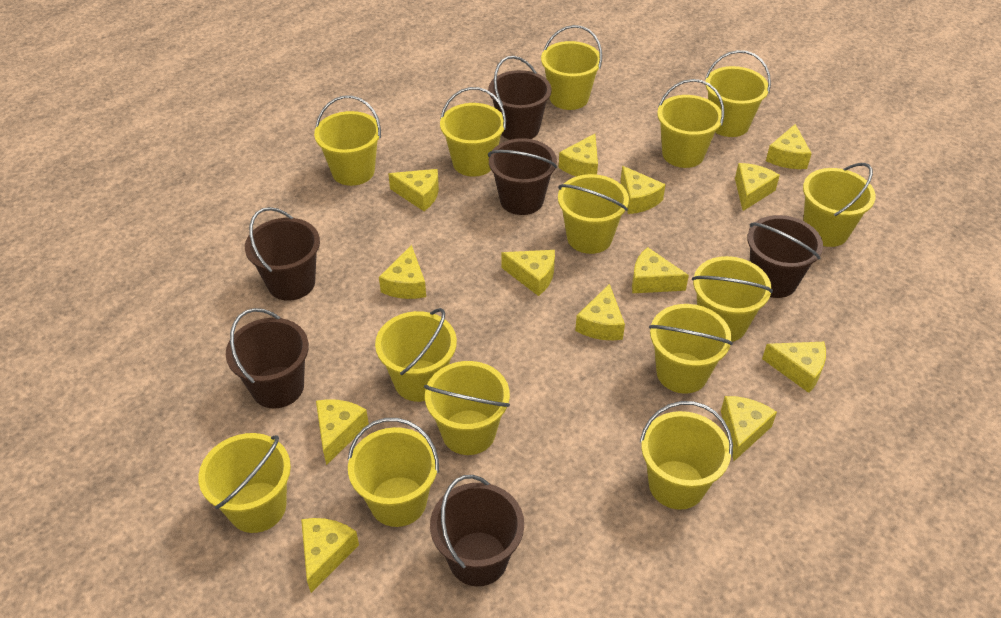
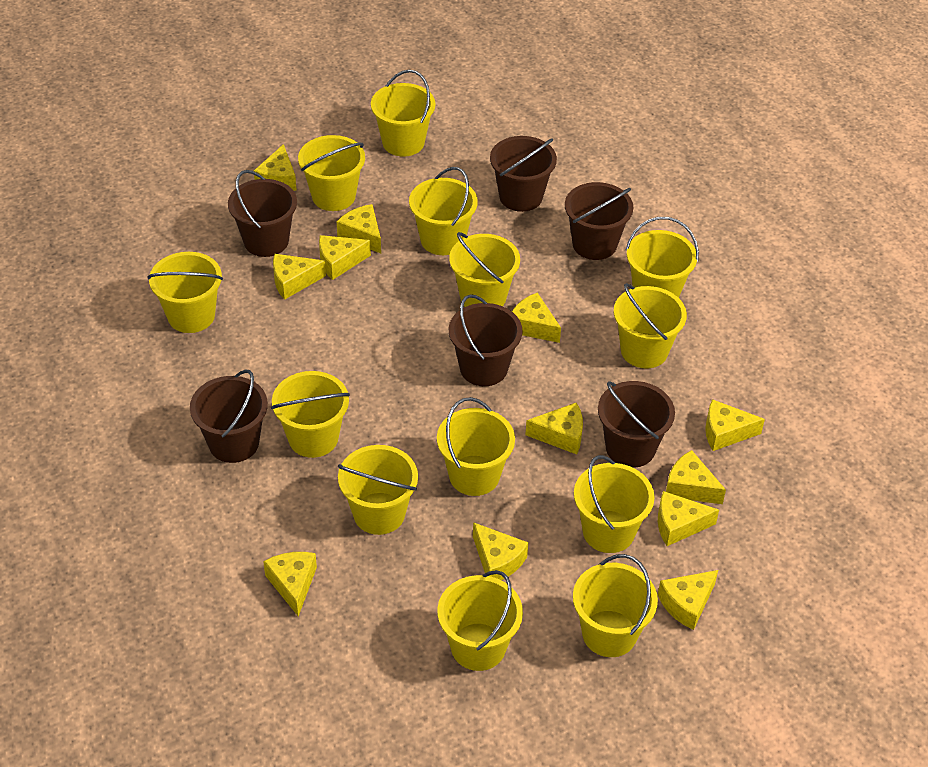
yellow bucket: [198,433,291,533] [314,96,381,186] [348,418,439,527] [375,308,457,402] [424,361,510,455] [440,87,506,177] [541,25,602,110] [558,174,629,254] [640,401,733,510] [649,304,733,394] [657,79,724,168] [692,256,773,342] [705,50,771,137] [803,163,876,247] = 14 -> [147,252,223,333] [271,371,350,458] [298,135,365,211] [338,445,418,535] [371,70,435,157] [409,167,478,255] [437,397,515,496] [437,570,523,671] [449,232,520,307] [573,554,658,657] [574,455,655,553] [614,283,687,369] [626,217,699,298] = 13
yellow cheese: [301,518,359,593] [316,399,369,465] [379,245,426,299] [388,169,439,211] [502,250,555,296] [559,134,598,177] [575,284,625,340] [621,166,666,214] [632,247,689,293] [721,396,777,461] [735,163,780,211] [762,342,826,393] [766,124,812,169] = 13 -> [254,144,296,191] [263,552,317,617] [273,254,326,300] [319,235,371,280] [337,204,381,253] [473,522,528,580] [512,292,561,343] [525,403,583,454] [658,491,719,546] [658,570,718,630] [666,450,726,504] [705,399,765,451] = 12

